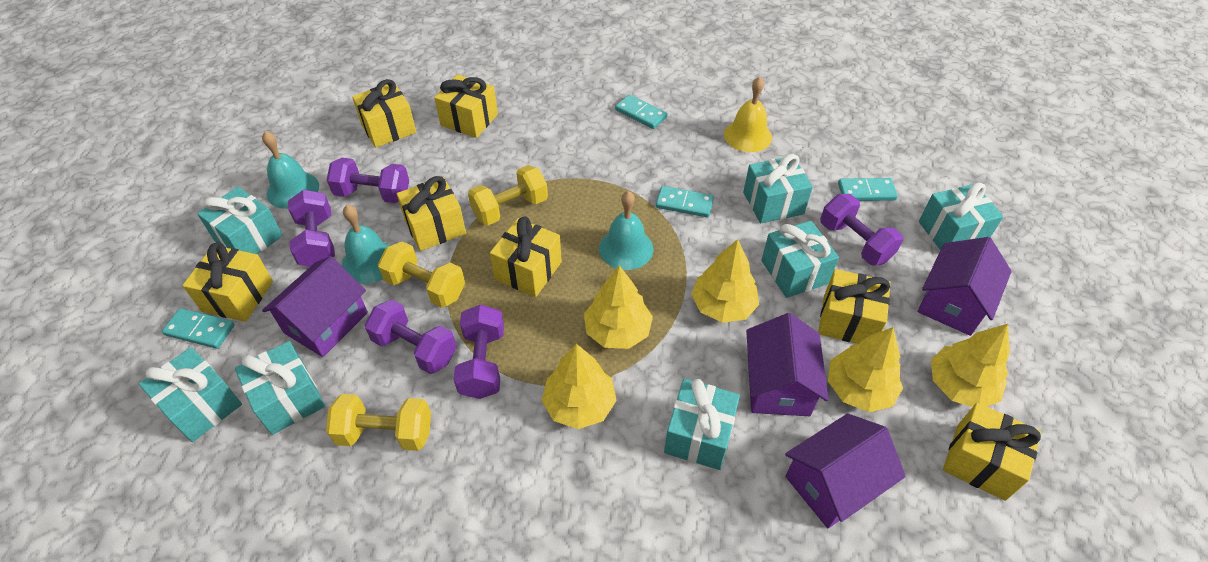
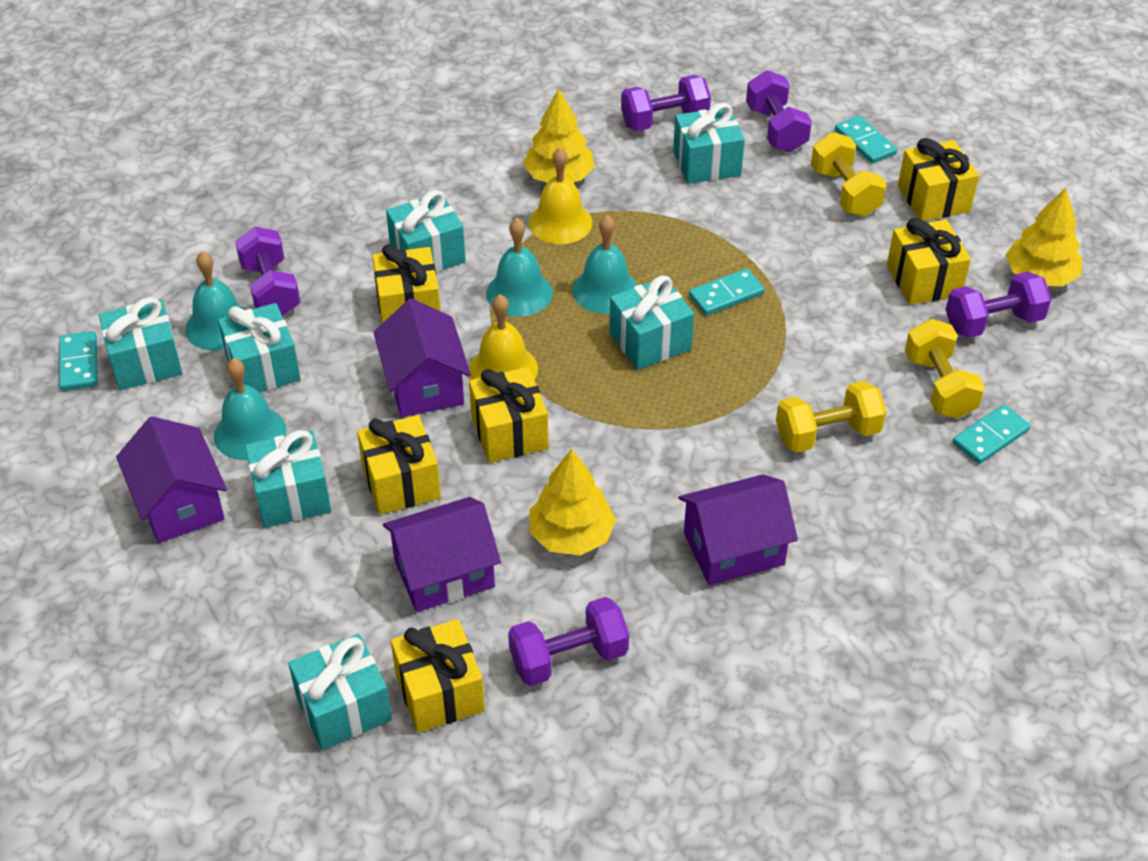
turquoise bell: [262,131,319,209] [342,205,391,284] [599,191,653,270] = 3 -> [185,251,246,351] [214,358,286,460] [486,218,553,317] [572,215,637,314] = 4
yellow bell: [724,77,772,152] = 1 -> [469,295,538,380] [529,148,592,244] = 2
yellow gift: [182,242,273,322] [352,79,416,148] [397,176,466,251] [434,74,498,138] [490,216,562,297] [818,269,890,344] [943,403,1041,501] = 7 -> [357,415,441,515] [372,244,440,323] [391,619,485,733] [469,367,548,463] [887,218,971,305] [898,138,979,221] = 6
yellow tree: [541,344,617,429] [584,265,653,349] [691,239,759,323] [828,327,903,412] [931,324,1010,407] = 5 -> [523,89,595,183] [530,449,616,555] [1005,188,1082,287] = 3

